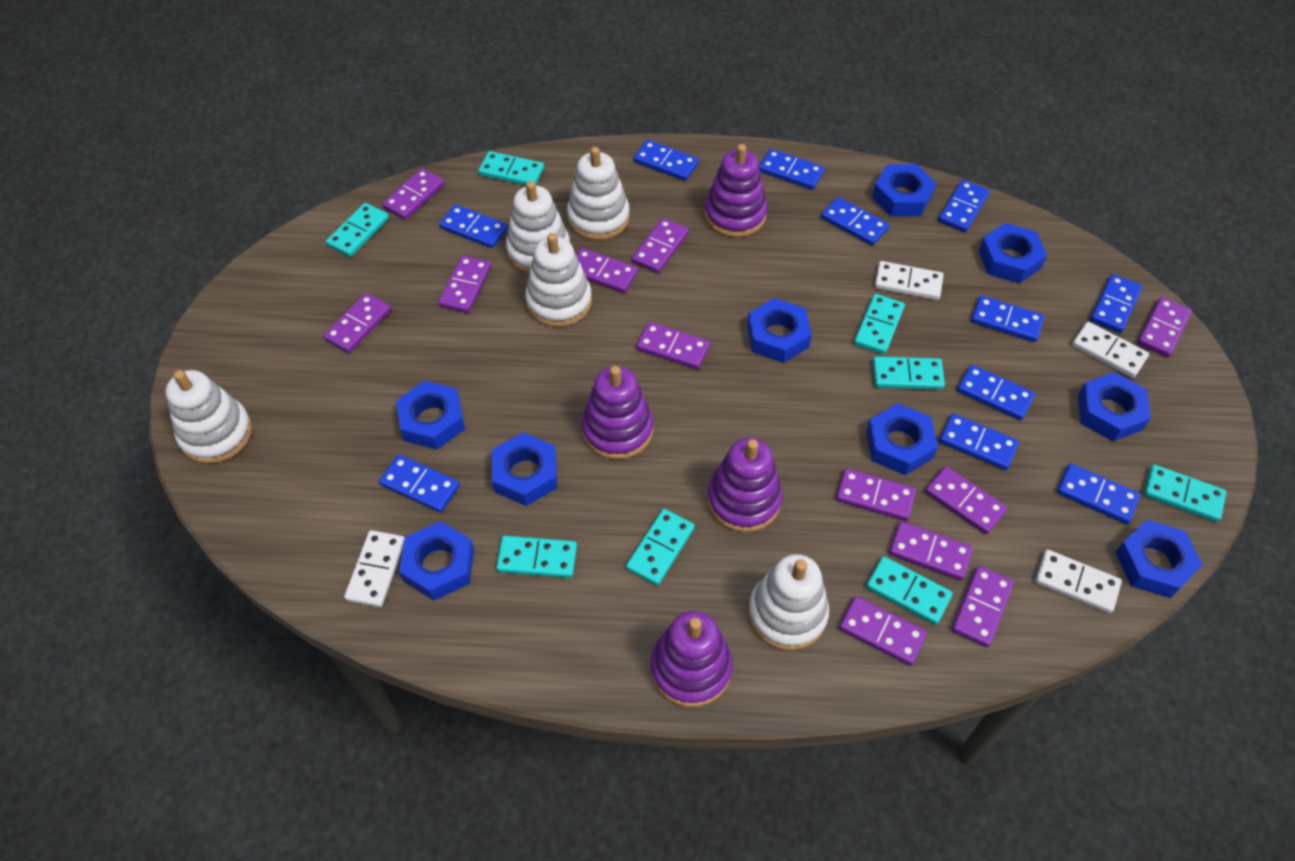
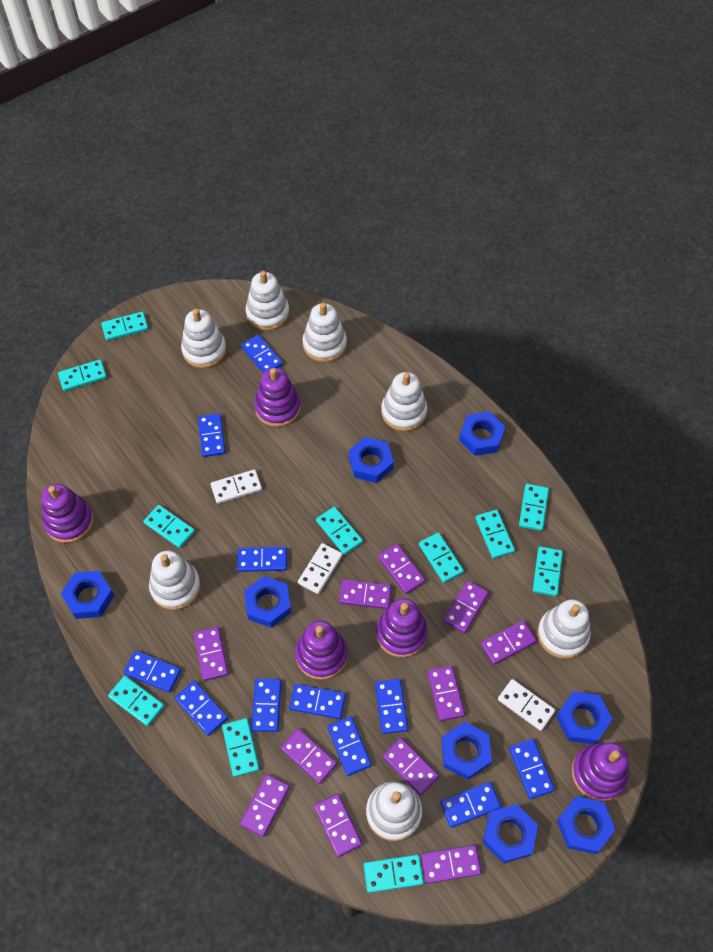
blue nut: [396,381,465,450] [399,521,474,600] [492,433,557,506] [747,298,812,363] [866,403,938,475] [872,164,936,216] [979,223,1047,284] [1078,372,1151,442] [1115,520,1203,598] = 9 -> [61,571,114,619] [244,576,291,628] [349,437,394,483] [441,722,492,780] [459,412,505,456] [483,804,538,863] [556,691,612,744] [557,796,616,854] = 8
purple domino: [323,293,391,353] [382,168,445,220] [438,256,491,313] [577,248,638,293] [632,218,689,273] [636,322,710,369] [836,468,916,521] [839,596,927,666] [889,521,973,581] [925,466,1007,534] [952,566,1014,647] [1137,297,1192,357] = 12 -> [194,627,228,681] [240,774,290,837] [281,729,337,784] [314,793,362,857] [339,579,392,609] [378,544,425,594] [383,738,439,795] [421,845,482,884] [428,666,465,721] [444,581,489,633] [481,620,537,665] = 11
purple stacking toy: [581,366,653,459] [650,611,732,707] [704,144,768,237] [707,438,783,532] = 4 -> [41,484,94,543] [254,368,301,427] [295,620,348,680] [376,598,428,658] [572,742,629,801] = 5
turquoise domino: [326,203,389,257] [478,151,544,185] [496,536,577,578] [626,509,695,586] [854,294,905,354] [866,556,953,625] [873,356,945,390] [1144,464,1226,522] = 8 -> [58,360,107,391] [101,312,148,341] [108,676,164,726] [144,505,195,548] [222,718,260,777] [316,507,363,555] [364,855,424,893] [419,532,464,583] [475,510,515,559] [519,484,549,531] [533,546,563,596] = 11
white domino: [344,530,405,607] [875,261,943,300] [1035,550,1122,613] [1072,322,1149,378] = 4 -> [211,469,262,504] [298,543,343,594] [498,679,555,731] = 3
white stacking toy: [165,370,252,464] [506,181,570,274] [525,233,592,327] [567,147,630,240] [748,554,829,651] = 5 -> [149,551,201,610] [181,309,227,368] [246,271,290,331] [303,303,347,362] [366,782,422,841] [381,372,427,431] [537,600,591,659] = 7

